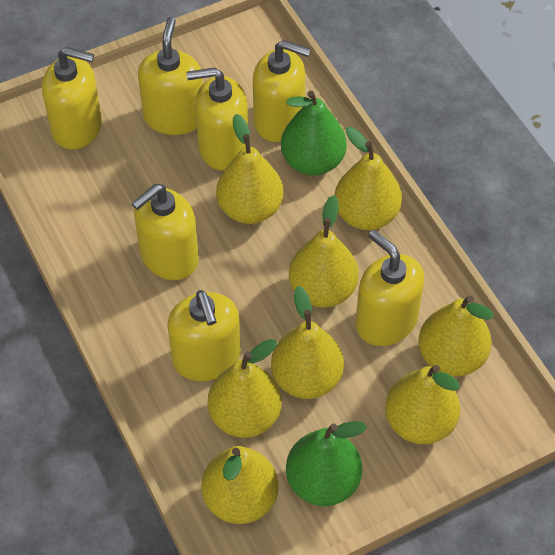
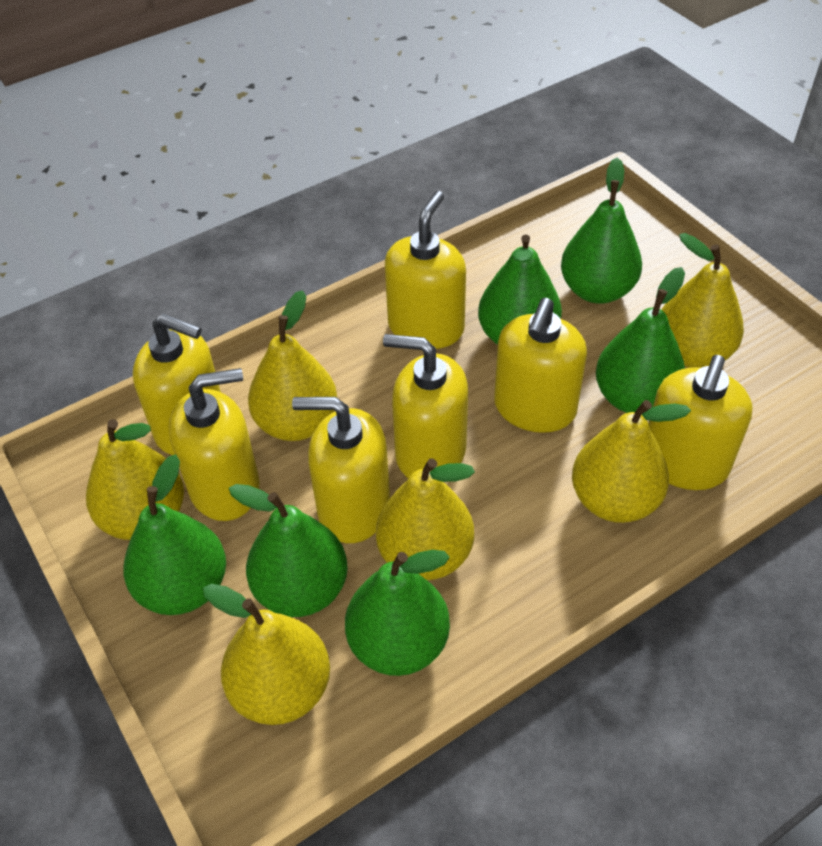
green pear: [281,91,346,176] [286,421,367,506] = 2 -> [123,454,226,615] [229,484,348,617] [345,550,450,676] [478,234,562,345] [561,158,642,304] [596,267,685,415] = 6
yellow pear: [201,446,278,524] [208,339,282,438] [216,114,284,224] [271,286,344,399] [289,195,359,308] [334,127,402,230] [385,365,460,444] [418,296,494,376] = 8 -> [86,419,184,540] [203,584,330,725] [248,290,337,441] [376,458,475,580] [572,400,691,523] [661,233,744,368] = 6

